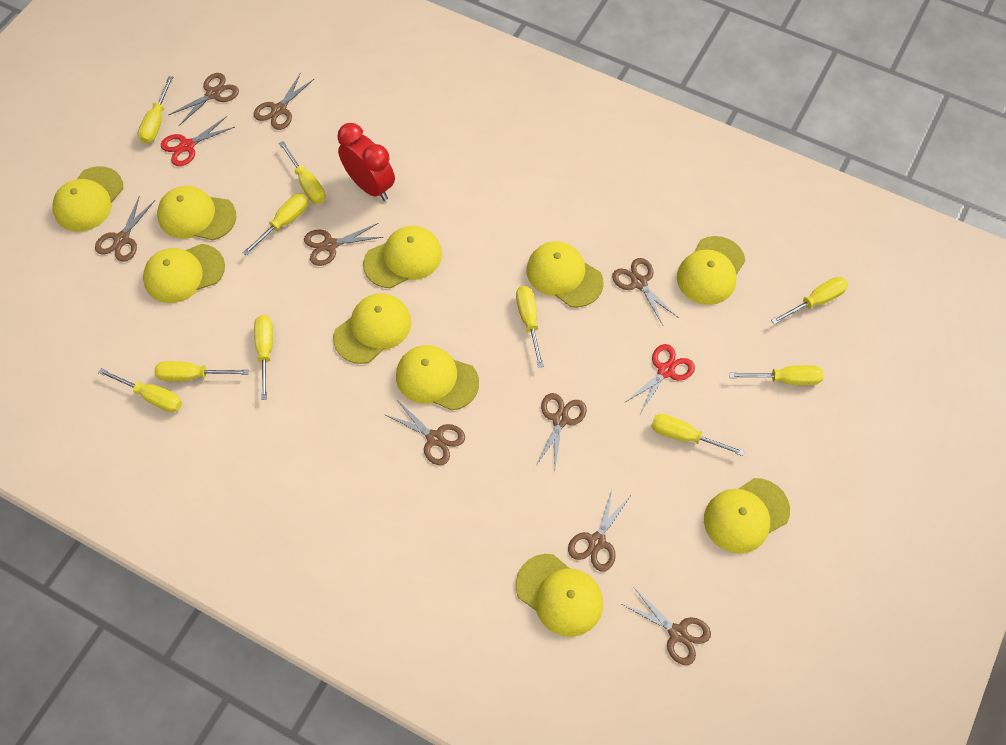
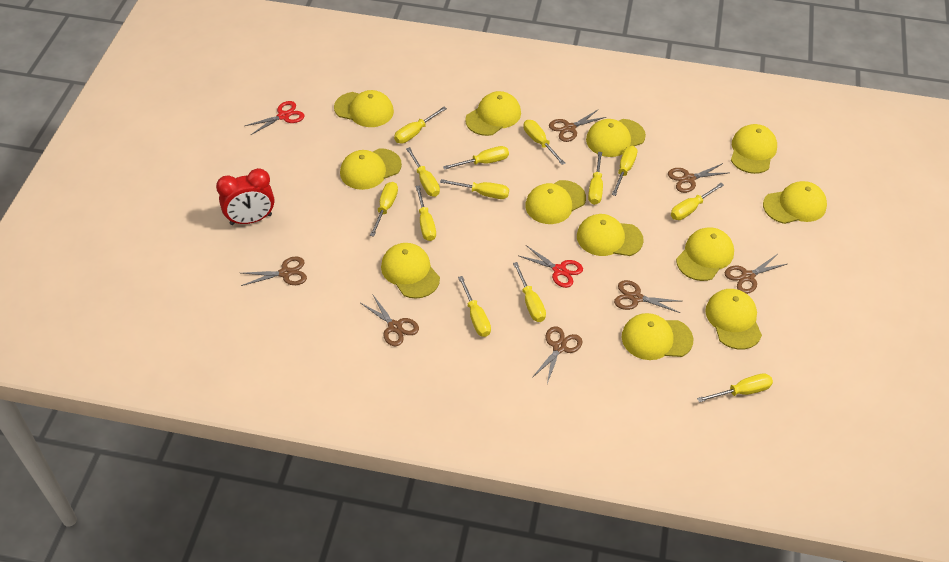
brown scissors: [95,197,155,262] [169,73,239,126] [254,72,314,130] [304,223,383,266] [384,399,465,465] [535,393,587,468] [568,489,630,571] [612,258,679,325] [622,588,711,665] = 9 -> [241,256,307,286] [361,295,419,346] [532,326,583,384] [549,109,606,142] [614,280,680,313] [668,163,727,193] [725,255,787,294] = 7
yellow cap: [52,166,123,232] [143,244,225,303] [157,186,236,240] [333,293,411,364] [363,226,442,288] [396,345,479,410] [516,554,603,637] [527,241,604,308] [677,236,746,305] [704,478,790,554] = 10 -> [334,90,394,127] [340,148,402,190] [381,243,440,299] [465,91,521,136] [525,180,586,224] [577,214,644,256] [586,119,646,157] [622,313,693,360] [676,227,734,281] [705,289,762,350] [731,124,777,174] [763,181,827,224] = 12
yellow screwdriver: [98,368,182,412] [138,76,173,144] [155,361,249,381] [242,194,308,256] [254,315,273,400] [279,141,326,204] [516,286,544,368] [651,414,745,456] [729,365,823,385] [771,277,848,324] = 10 -> [370,182,398,237] [394,107,447,143] [406,147,440,197] [415,185,436,241] [440,179,509,199] [443,146,509,170] [458,276,491,337] [513,262,546,322] [524,120,565,165] [588,152,603,205] [612,146,637,196] [671,183,724,220] [697,373,773,403] = 13

